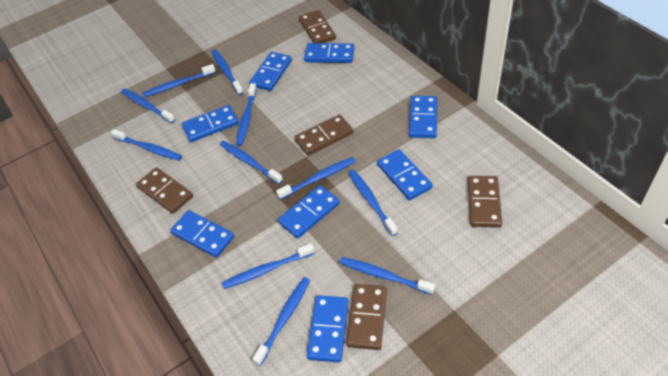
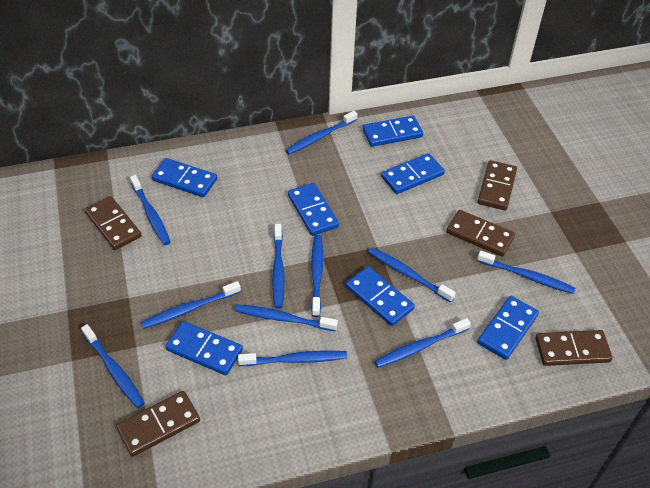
blue domino: [170,210,234,258] [182,105,239,142] [249,52,292,91] [278,185,340,239] [304,43,355,63] [307,295,349,363] [377,149,433,200] [409,96,438,138] = 8 -> [152,158,217,197] [165,321,243,375] [288,183,339,236] [346,266,415,326] [362,115,423,147] [381,153,445,194] [477,296,539,360] = 7

